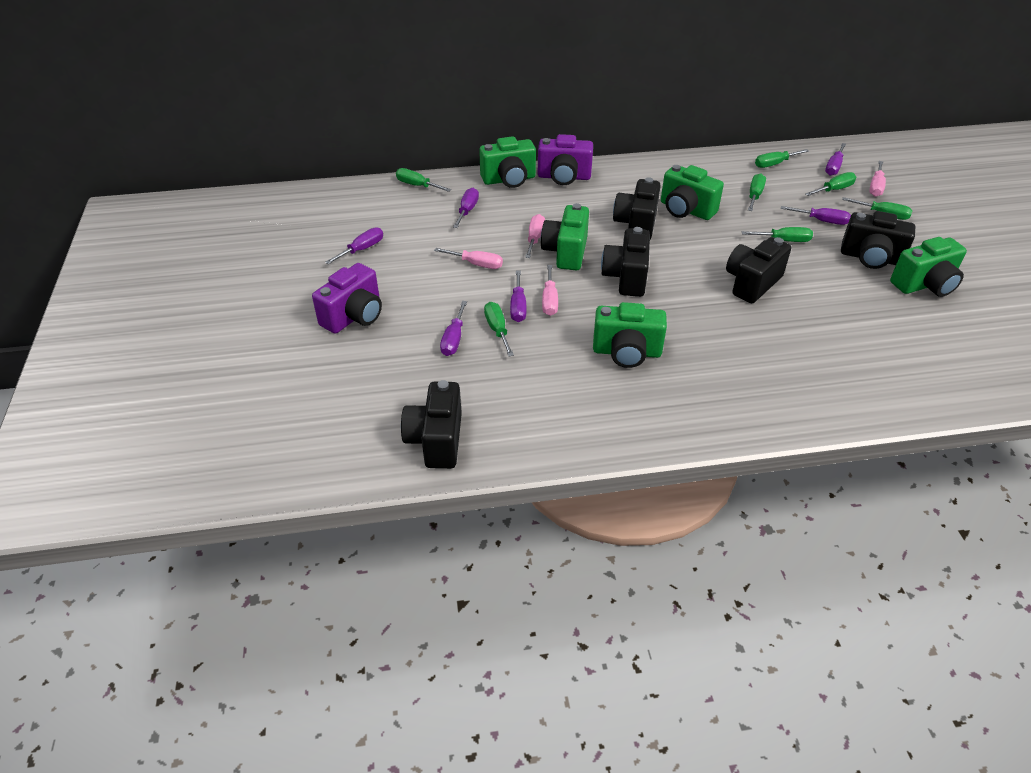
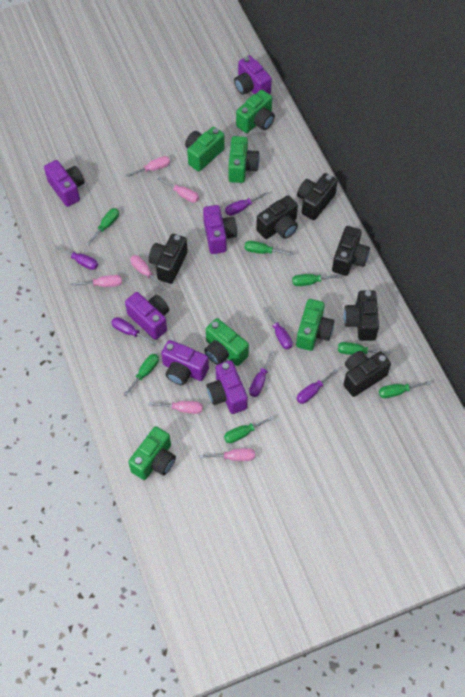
black camera: [401,380,462,469] [601,227,650,297] [613,177,661,240] [726,237,791,303] [841,211,915,269] = 5 -> [149,234,188,284] [256,195,298,239] [297,173,338,220] [332,226,370,276] [343,351,391,397] [344,290,379,341] = 6
green camera: [479,136,536,188] [541,203,589,270] [593,302,667,368] [661,165,724,220] [890,237,967,297] = 5 -> [128,426,176,480] [185,127,225,171] [204,318,249,366] [228,136,260,183] [236,90,275,133] [296,299,334,351] = 6
pink screwdriver: [434,248,503,269] [525,214,545,258] [542,265,558,316] [869,161,886,197] = 4 -> [71,275,122,287] [126,156,170,177] [130,255,166,290] [149,401,203,414] [157,178,199,203] [200,448,255,461] = 6
purple camera: [312,263,382,334] [538,134,593,185] = 2 -> [44,160,85,207] [125,292,169,340] [161,340,209,385] [203,205,237,254] [206,360,248,414] [234,55,272,95] = 6

